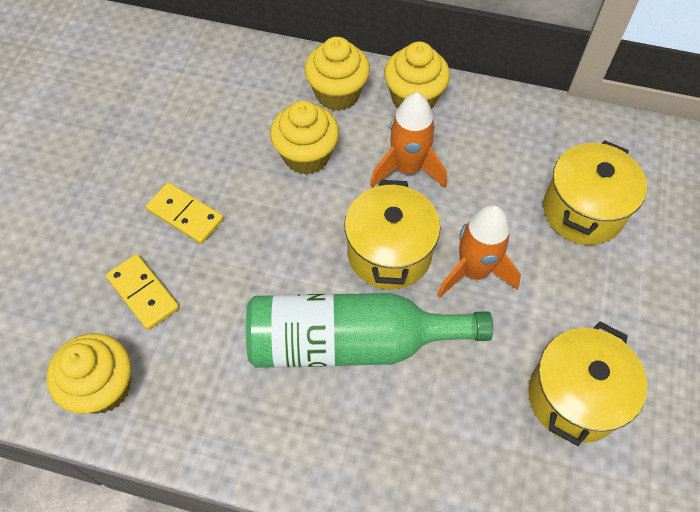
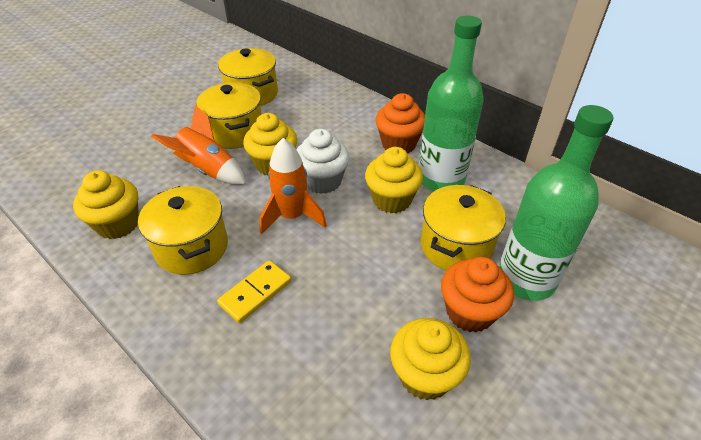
green bottle: [246,293,493,368] = 1 -> [419,16,484,191] [499,105,614,301] = 2
orange cupcake: none = 0 -> [375,93,425,153] [441,257,514,333] = 2
white cupcake: none = 0 -> [296,129,350,194] = 1
yellow domino: [106,254,179,330] [146,183,224,244] = 2 -> [217,260,291,323] = 1
yellow pot: [344,180,440,290] [528,321,647,446] [543,140,647,245] = 3 -> [138,186,228,275] [196,82,262,149] [218,48,278,106] [421,185,506,271] = 4

